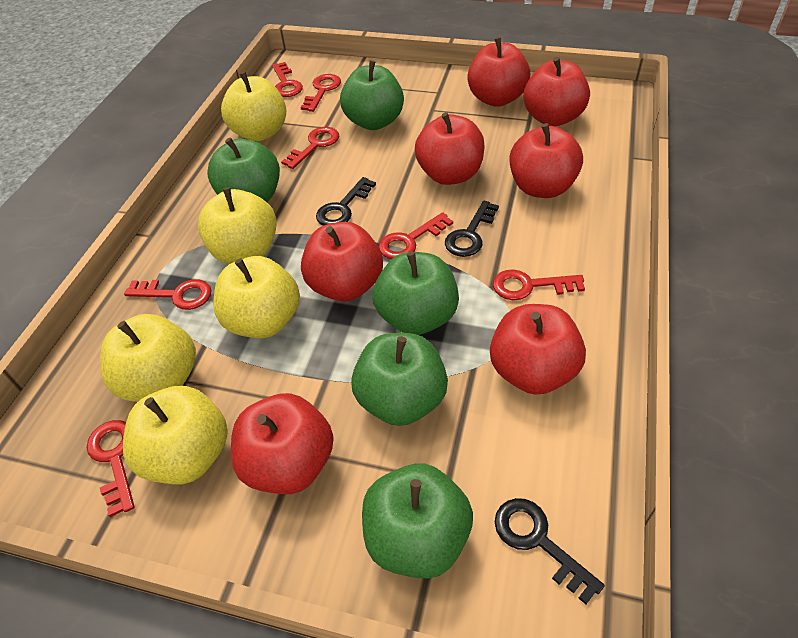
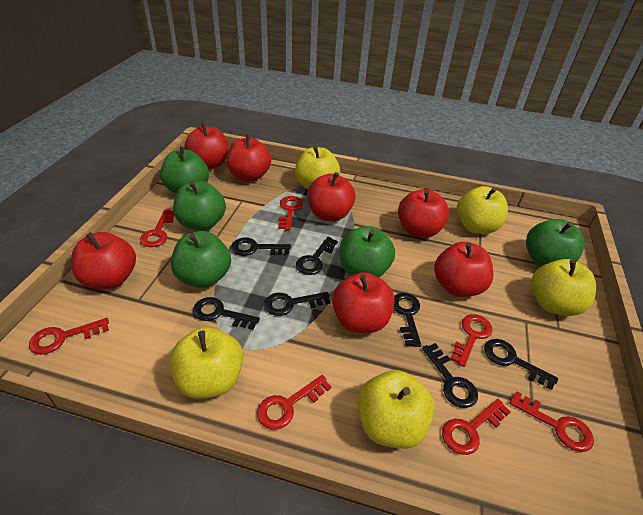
black key: [316,177,376,225] [445,201,499,257] [495,498,605,604] = 3 -> [193,297,260,330] [231,237,291,256] [264,292,330,316] [296,237,338,275] [394,293,421,347] [422,343,478,408] [484,339,558,390] = 7

